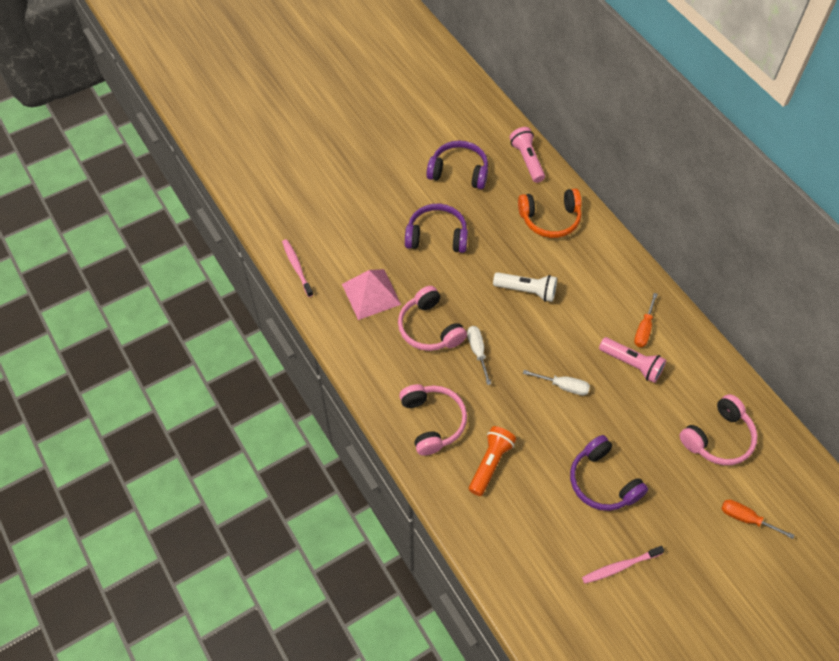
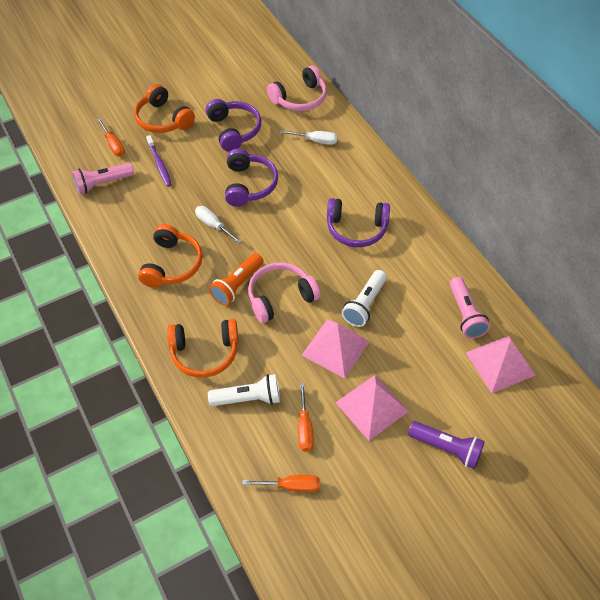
orange headphones: [518,189,582,238] = 1 -> [134,84,195,133] [138,224,203,288] [167,319,239,378] = 3
orange screwdriver: [634,293,658,347] [721,500,795,539] = 2 -> [97,118,125,157] [242,475,320,492] [298,383,314,452] = 3
pink headphones: [398,286,467,351] [399,384,467,456] [680,394,758,465] = 3 -> [248,262,320,323] [267,65,327,111] = 2
pink pyramid: [342,269,401,320] = 1 -> [302,320,370,379] [335,375,409,441] [466,336,536,393] = 3
pink toothbrush: [282,239,313,297] [582,546,664,584] = 2 -> none = 0
purple flashlight: none = 0 -> [408,421,485,469] = 1
purple toothbrush: none = 0 -> [146,135,172,187] = 1
white flashlight: [493,272,557,302] = 1 -> [208,374,280,406] [342,270,387,327] = 2

